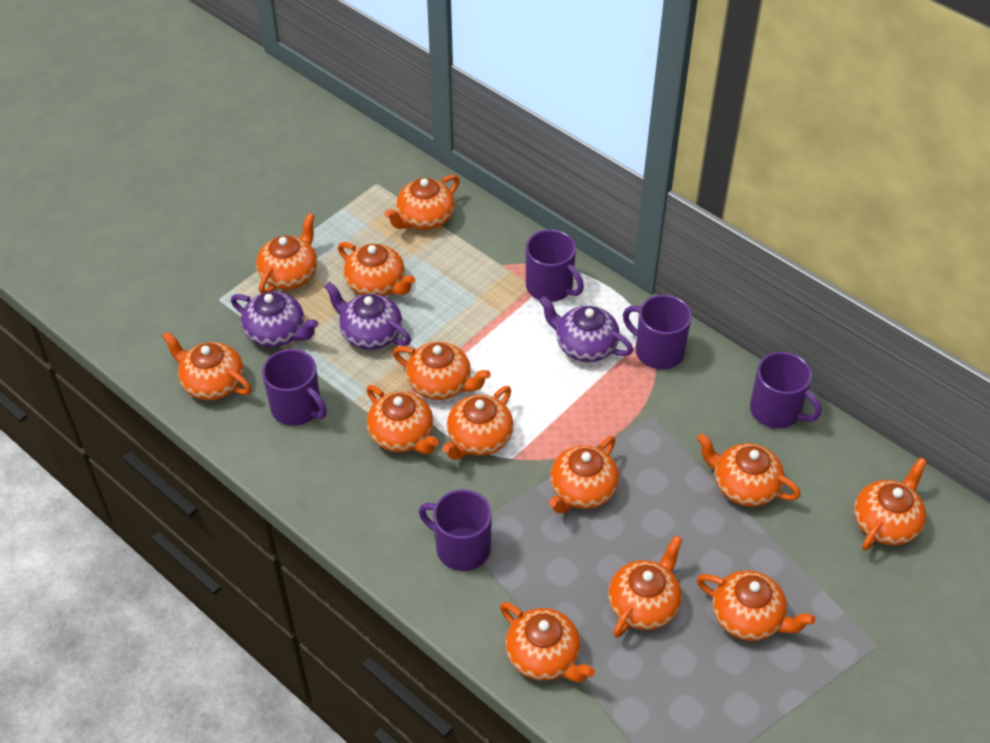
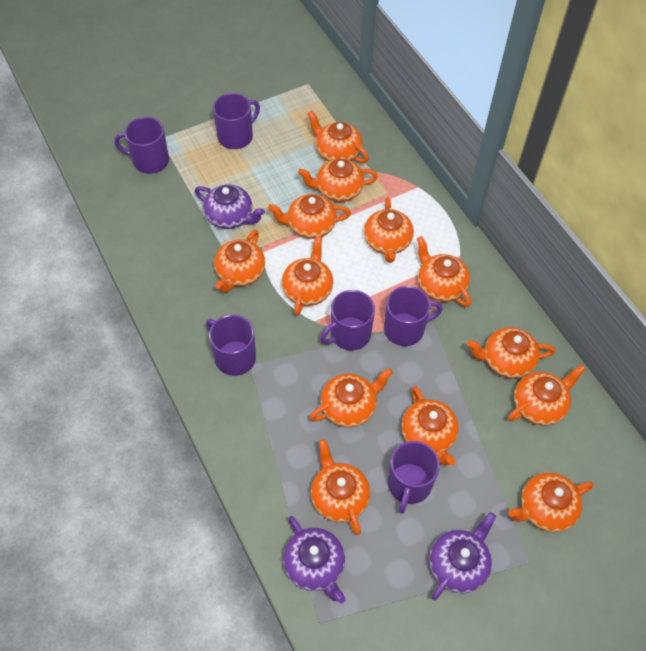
purple mug: [262,349,327,426] [419,489,492,571] [526,230,584,302] [623,295,692,369] [750,352,821,429] = 5 -> [115,117,169,174] [206,315,256,376] [213,93,260,149] [320,290,375,350] [384,286,443,346] [387,441,440,514] = 6

